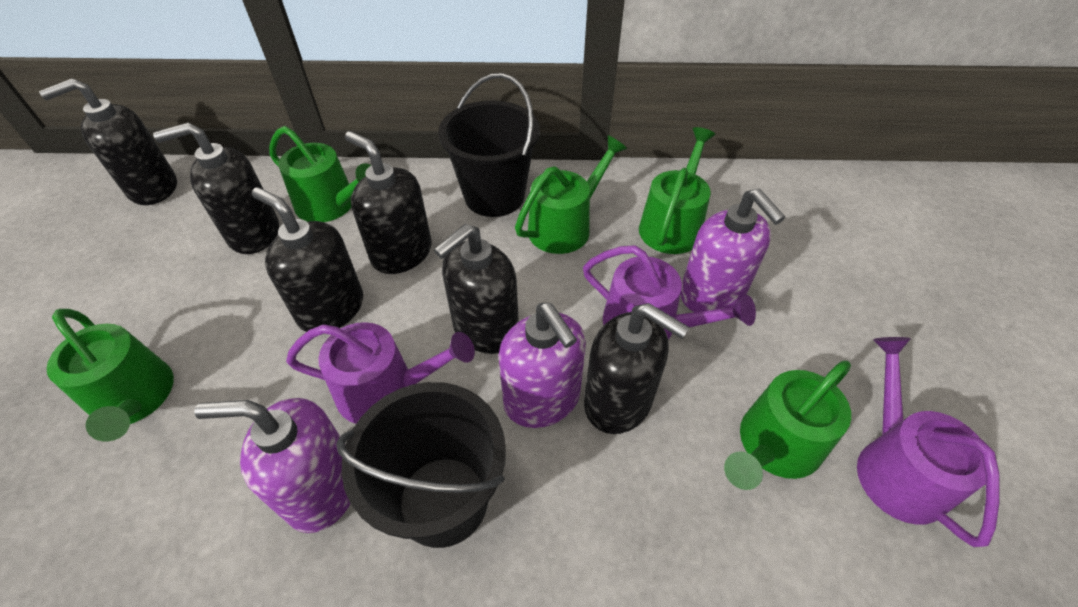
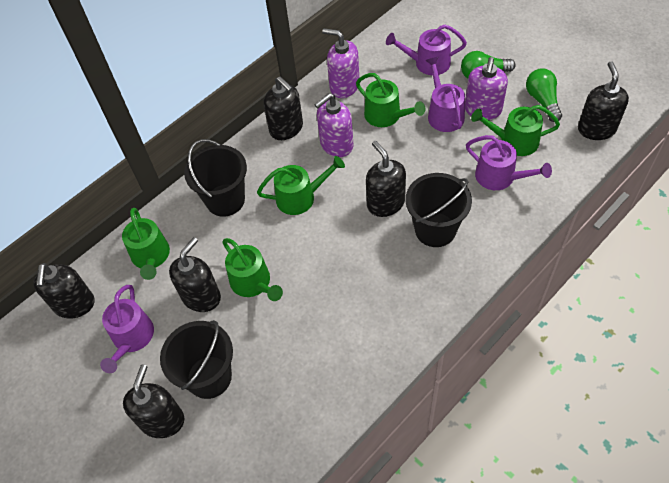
black bucket: [336,382,506,548] [438,73,540,217] = 2 -> [160,320,233,399] [184,139,247,217] [406,173,472,247] = 3
green light bulb: none = 0 -> [461,51,516,79] [526,68,562,122] = 2
purple watering can: [286,322,475,424] [583,245,756,340] [857,337,1000,547] = 3 -> [100,285,154,373] [386,25,467,75] [426,57,465,132] [466,135,552,190] = 4

